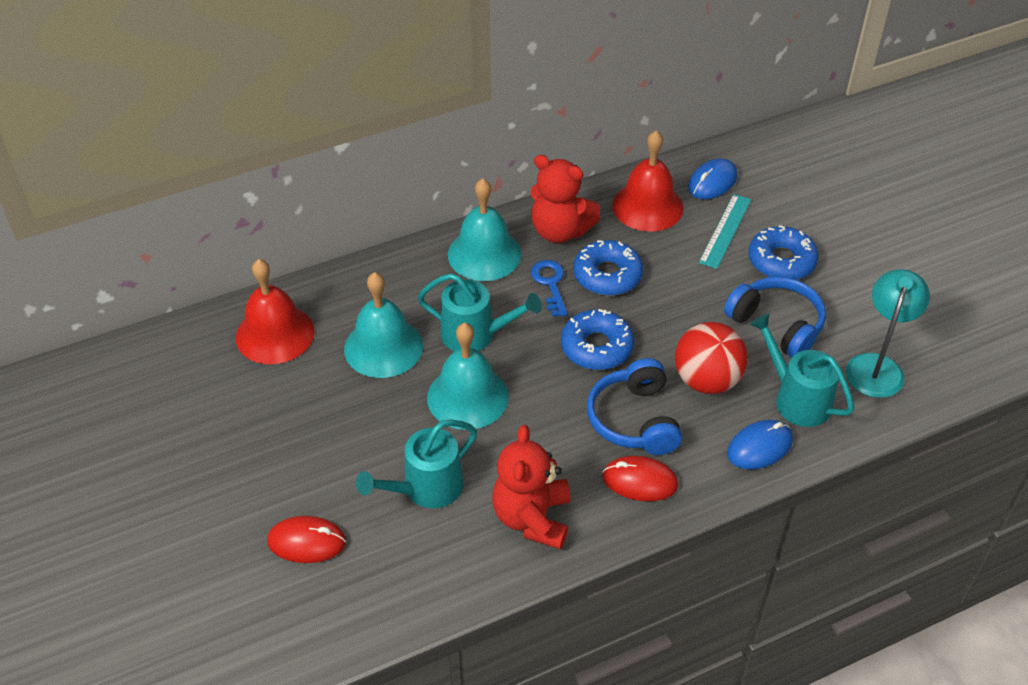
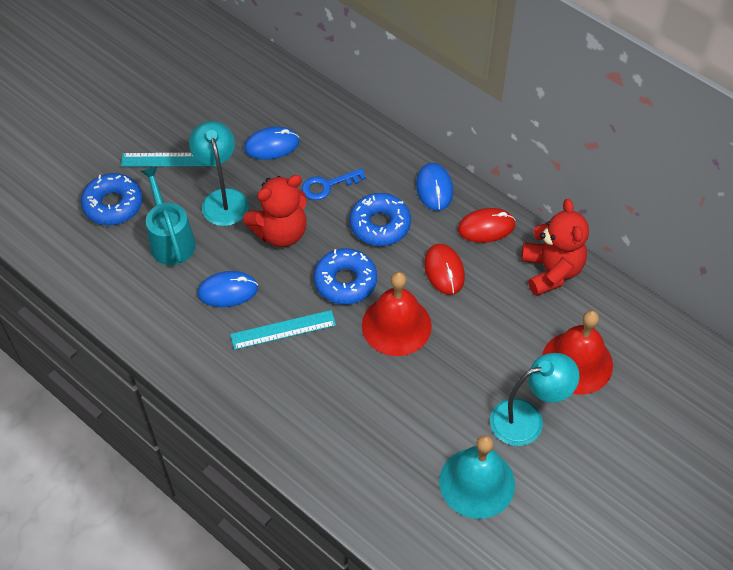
blue headphones: [587,358,682,455] [724,276,826,358] = 2 -> none = 0
blue mouse: [688,158,737,199] [727,420,793,470] = 2 -> [197,271,258,307] [244,127,300,160] [416,163,453,211] = 3
red ball: [675,322,748,394] = 1 -> none = 0
turquoise bell: [344,272,423,378] [427,323,508,430] [448,178,522,281] = 3 -> [439,435,515,519] = 1
turquoise lamp: [846,269,930,398] = 1 -> [189,121,249,226] [490,353,580,446] = 2
turquoise ruler: [699,194,751,269] = 1 -> [121,153,216,167] [230,310,336,350] = 2
turquoise watering can: [356,419,477,508] [418,273,542,351] [750,314,854,427] = 3 -> [141,166,196,265] = 1

